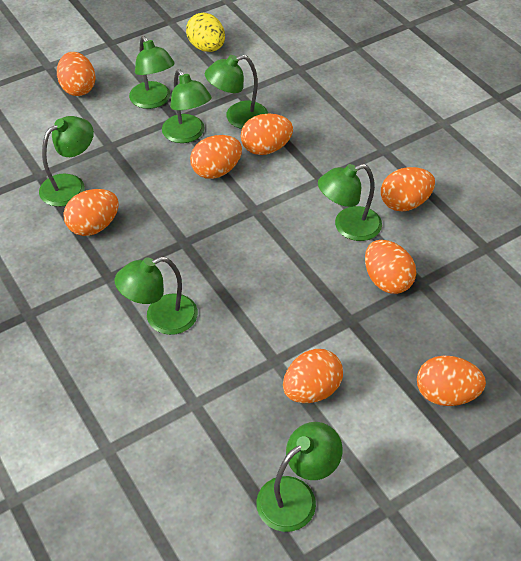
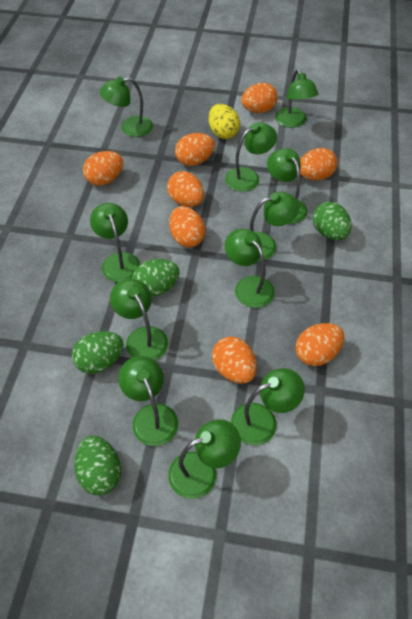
green egg: none = 0 -> [72,331,124,374] [74,436,121,495] [132,259,180,297] [313,202,352,240] = 4
green lamp: [39,116,94,207] [115,257,198,335] [129,36,175,109] [162,69,212,143] [205,55,268,129] [256,422,343,532] [318,164,382,241] = 7 -> [90,203,140,282] [100,76,153,137] [110,279,168,360] [118,356,178,446] [168,419,241,499] [225,122,277,192] [225,229,275,308] [231,368,305,445] [250,192,300,261] [267,148,307,224] [275,69,318,128] = 11

